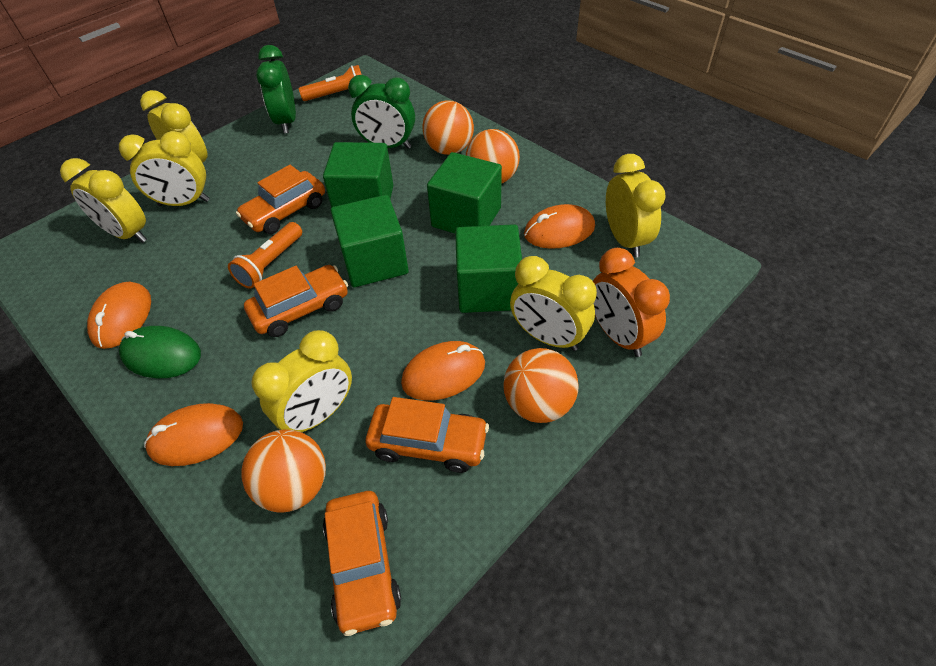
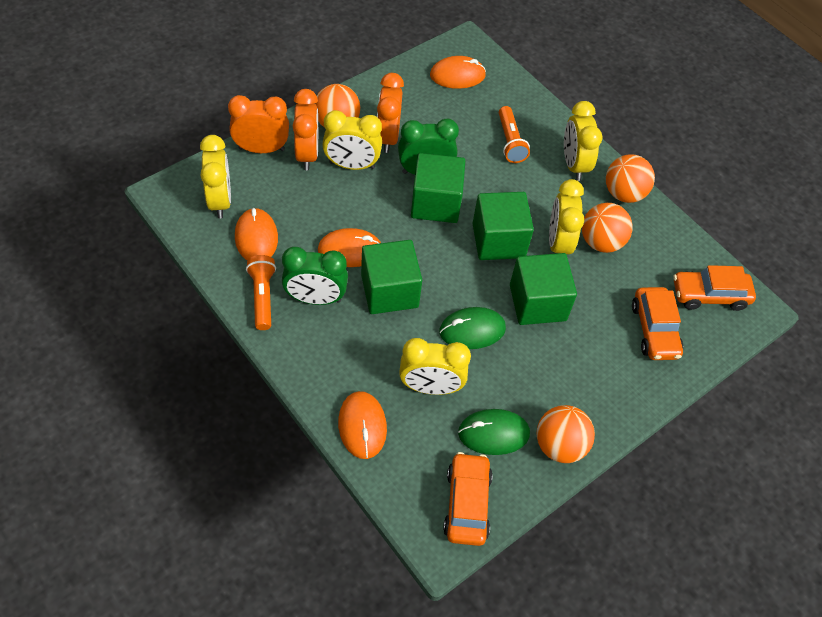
green mouse: [119,326,201,378] = 1 -> [439,307,506,349] [458,409,530,455] = 2
orange car: [236,165,325,234] [244,265,348,337] [323,491,401,636] [366,397,489,473] = 4 -> [443,452,493,546] [632,287,683,360] [673,265,756,311] = 3
orange clock: [593,248,670,357] = 1 -> [228,95,289,153] [293,89,318,170] [377,73,404,153] = 3
yellow clock: [60,158,147,243] [119,131,209,206] [140,90,208,163] [251,330,352,432] [510,256,597,351] [606,154,666,258] = 6 -> [200,135,231,218] [322,110,382,170] [399,338,471,395] [549,179,584,254] [564,101,603,181] = 5

